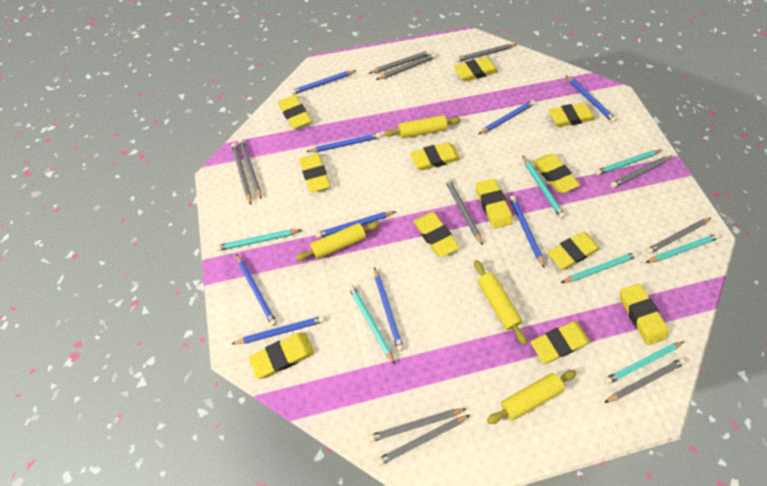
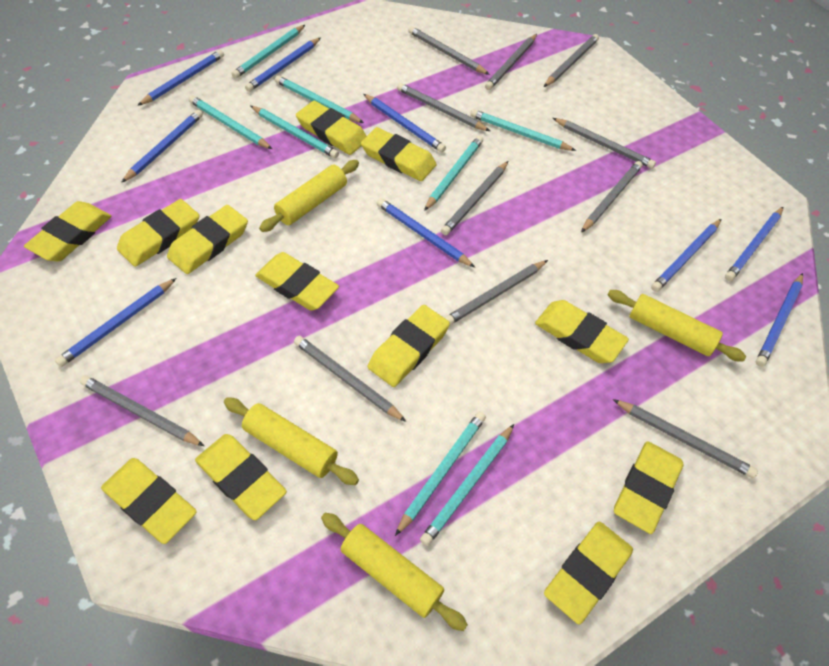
turquoise pencil: [216,230,301,251] [348,285,395,365] [522,155,565,218] [561,252,638,283] [595,150,662,175] [604,341,684,384] [645,234,720,263] = 7 -> [189,95,272,149] [231,25,305,79] [251,106,339,158] [275,75,364,123] [395,412,486,536] [420,424,514,546] [424,135,483,211] [470,109,576,151] = 8

